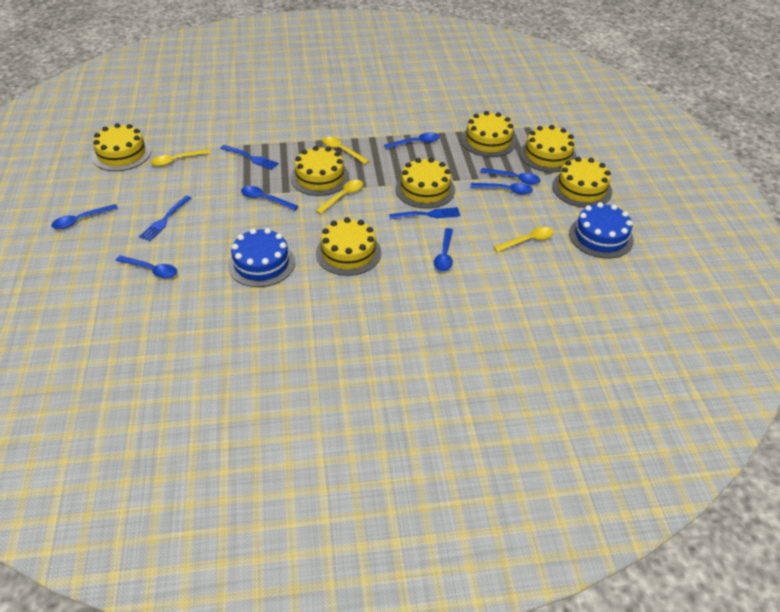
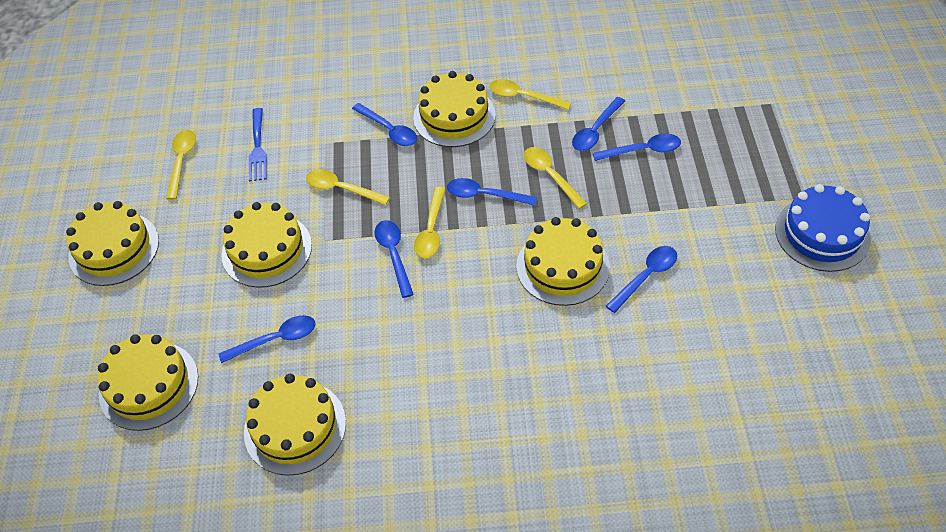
blue cake: [228,228,295,287] [569,202,634,258] = 2 -> [775,184,871,272] = 1
blue fork: [139,196,191,241] [220,145,279,170] [389,207,460,219] = 3 -> [249,108,267,181] = 1
yellow cake: [92,123,151,171] [291,146,349,196] [316,217,381,276] [396,158,455,209] [461,111,516,157] [520,125,577,172] [552,157,612,208] = 7 -> [66,201,159,286] [97,334,198,431] [221,202,312,288] [244,374,346,476] [413,71,496,147] [516,217,610,306] = 6
yellow spoon: [151,149,211,166] [316,180,363,214] [322,136,369,164] [494,227,554,252] = 4 -> [166,130,196,200] [306,169,390,205] [414,187,445,258] [490,79,571,110] [524,147,587,209] = 5

